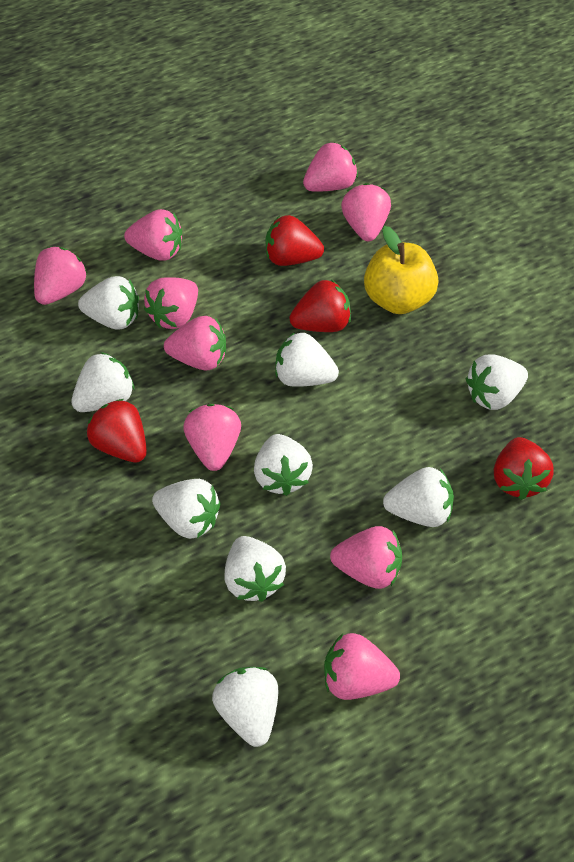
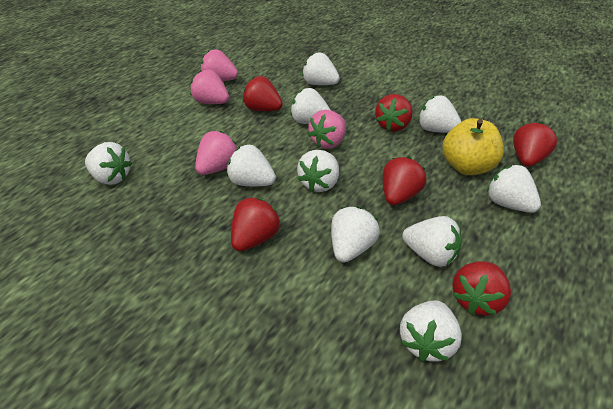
pink strawberry: [34,247,87,305] [124,209,182,261] [144,277,198,329] [164,316,226,371] [183,404,241,471] [303,142,358,192] [324,633,400,700] [330,526,402,589] [341,183,391,241] = 9 -> [190,70,229,104] [195,131,237,175] [201,49,238,81] [308,110,346,149] = 4
red strawberry: [87,399,147,462] [266,215,324,266] [289,280,351,332] [494,437,554,500] = 4 -> [231,198,280,251] [242,76,283,111] [375,94,412,131] [383,157,426,205] [452,261,511,316] [513,122,557,166] = 6
white strawberry: [71,352,135,412] [78,276,139,330] [152,479,221,539] [212,667,278,747] [224,536,286,602] [254,434,313,496] [275,332,339,387] [383,467,454,527] [466,354,528,410] = 9 -> [85,142,132,185] [227,145,276,186] [290,88,330,124] [297,150,339,192] [302,52,340,85] [331,207,380,263] [400,300,462,362] [402,216,462,267] [418,96,461,133] [487,165,541,213] = 10

